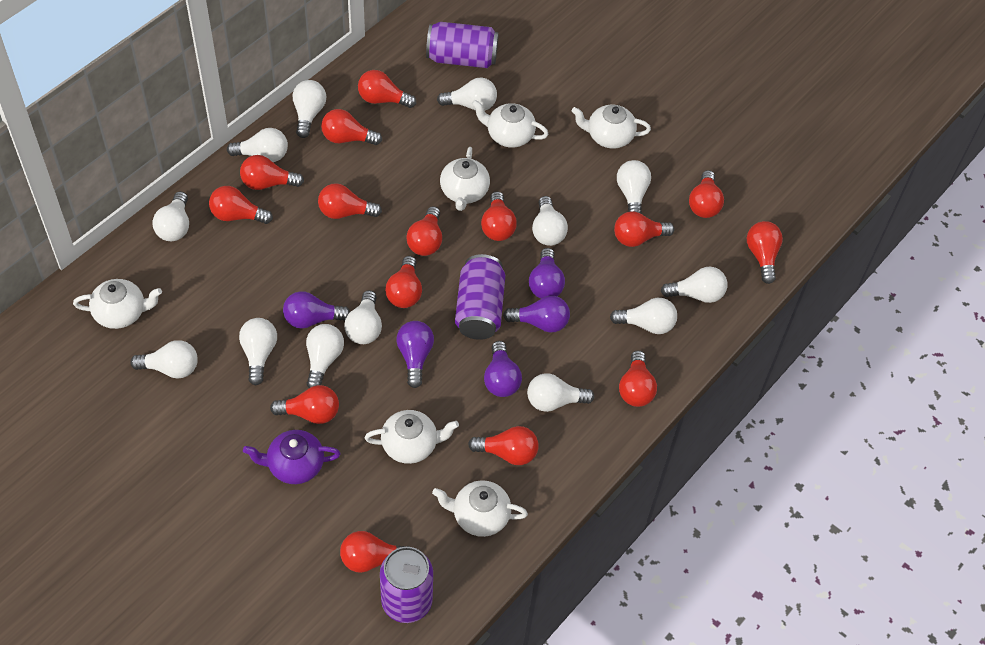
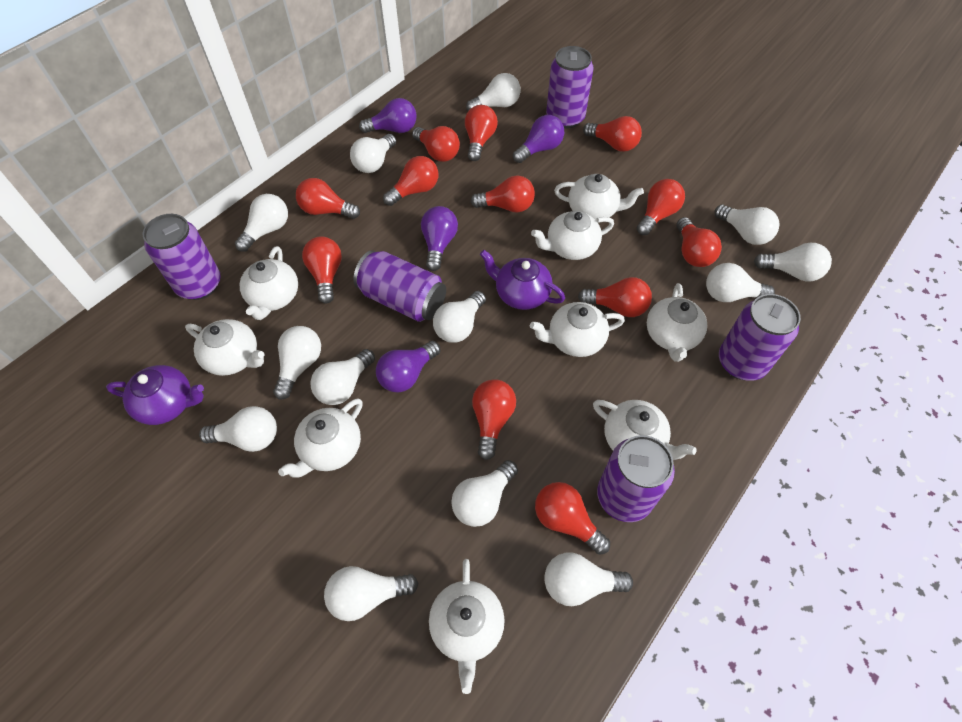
purple can: [380,547,433,623] [426,22,499,68] [455,254,506,340] = 3 -> [143,214,221,300] [353,250,446,322] [546,46,594,129] [597,435,675,522] [719,294,801,381] = 5
purple light bulb: [283,291,350,329] [396,321,434,388] [484,341,522,397] [503,296,570,333] [529,248,565,299] = 5 -> [359,98,417,133] [376,341,440,392] [421,206,458,271] [513,115,564,163] = 4
purple teapot: [243,430,340,484] = 1 -> [106,365,204,425] [480,250,565,310] = 2
red light bulb: [209,186,273,224] [240,155,304,190] [270,385,339,424] [318,183,382,219] [321,109,382,145] [340,531,409,573] [358,70,416,108] [385,256,422,308] [406,206,442,256] [468,426,539,465] [481,191,517,241] [614,211,675,247] [619,350,657,407] [689,170,724,218] [747,221,783,284] = 15 -> [296,178,360,219] [302,236,342,304] [383,156,438,206] [412,126,460,162] [465,105,498,161] [471,175,535,213] [472,379,516,460] [535,482,610,555] [578,277,652,317] [583,116,642,152] [637,179,685,235] [677,217,722,267] = 12
white teapot: [73,279,162,329] [364,410,459,464] [432,480,528,537] [440,147,490,211] [472,100,548,148] [572,104,651,149] = 6 -> [185,319,264,376] [240,246,298,320] [278,398,363,478] [429,559,505,694] [530,302,625,357] [531,211,614,260] [554,174,644,220] [593,400,697,460] [647,283,707,362] = 9

